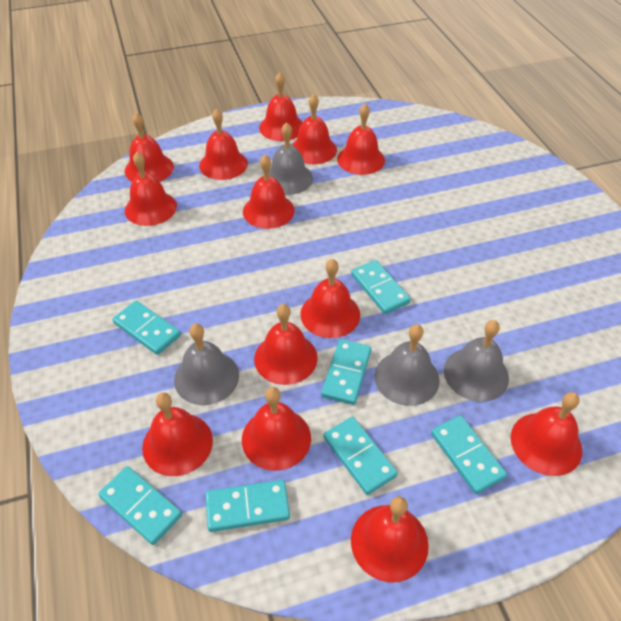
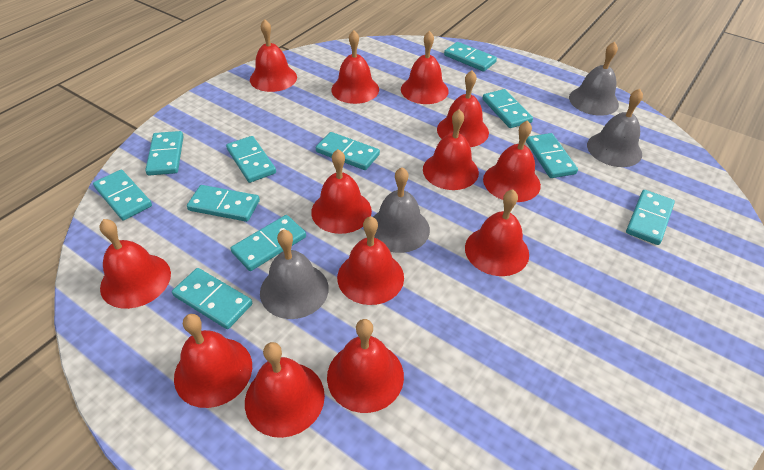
turquoise domino: [98,466,182,545] [112,301,181,355] [206,480,290,532] [321,339,372,405] [324,417,398,495] [351,260,411,314] [431,415,507,494] = 7 -> [93,170,152,220] [145,131,184,176] [172,268,252,329] [187,185,260,222] [226,136,276,183] [231,215,306,271] [316,132,380,170] [444,42,497,71] [483,89,533,128] [526,133,578,178] [626,190,675,245] = 11

